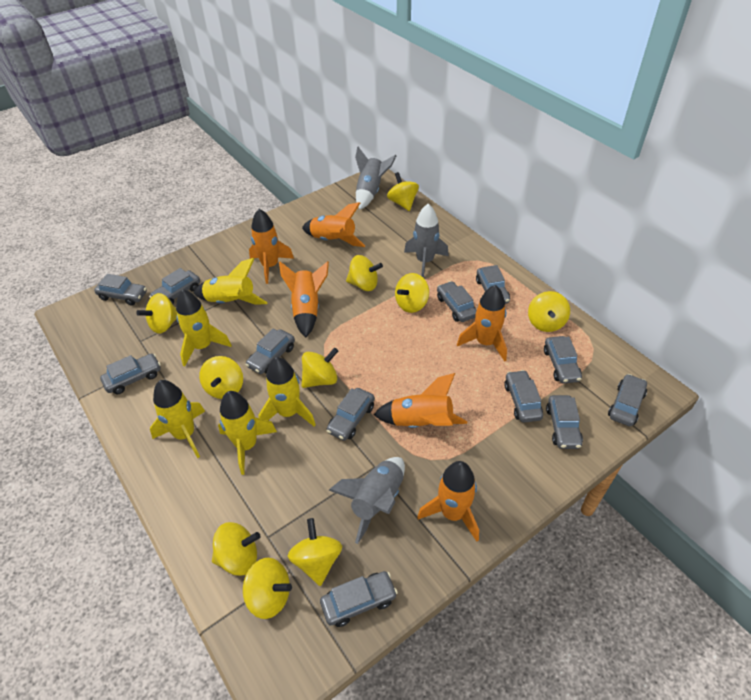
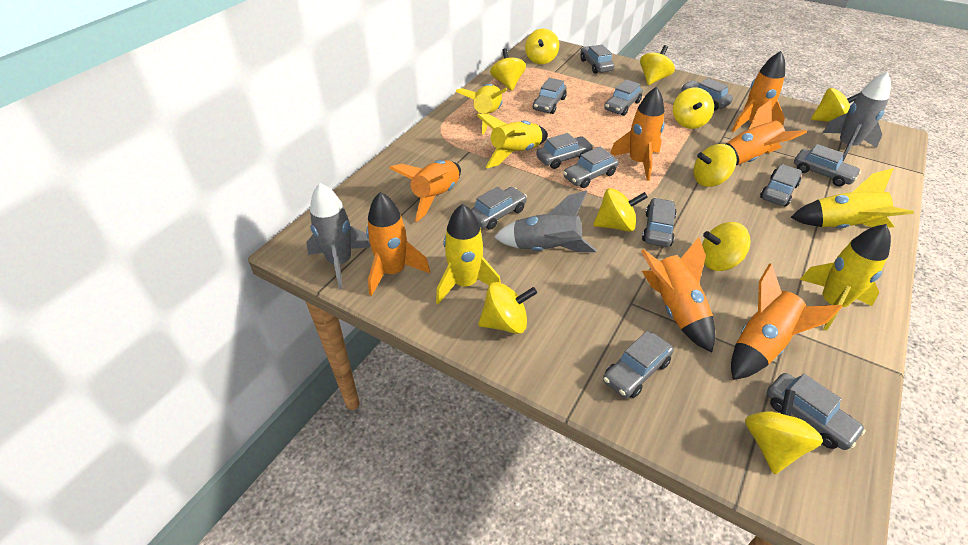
orange rocket: [249,209,294,284] [279,261,329,338] [302,202,365,247] [373,373,467,428] [417,461,479,542] [457,285,507,362] = 6 -> [366,192,430,296] [389,160,461,222] [610,87,665,181] [641,237,715,352] [726,100,807,165] [731,263,842,380] [732,51,785,132] = 7

